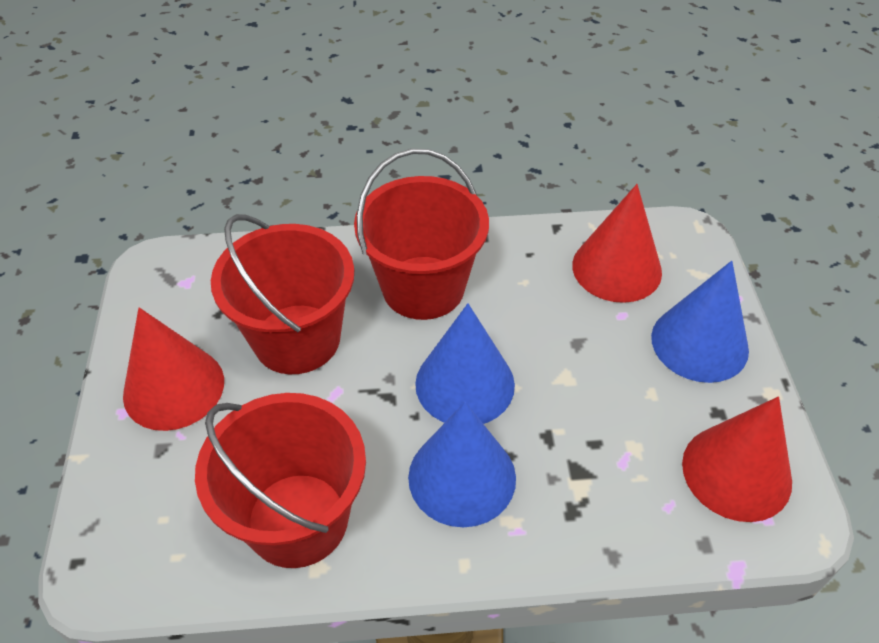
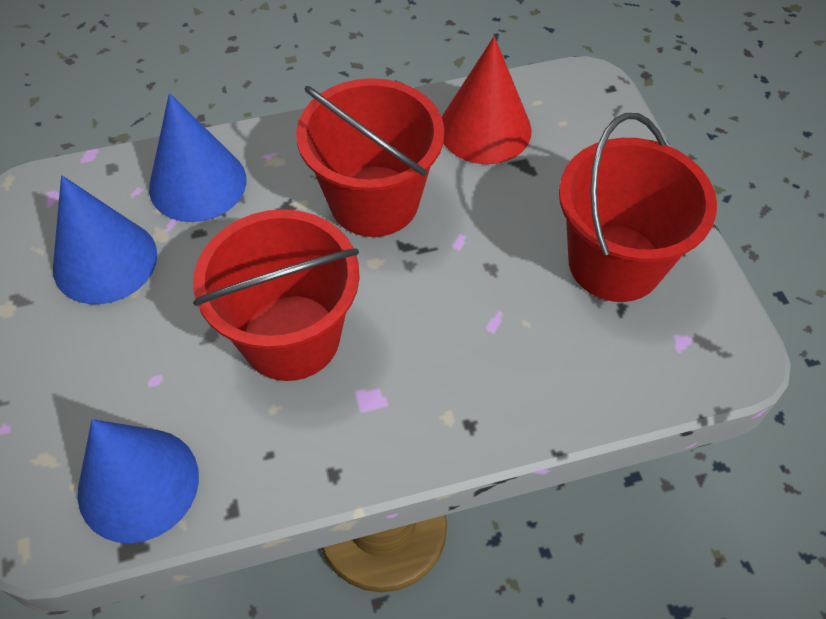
red cone: [123,307,224,431] [572,184,662,303] [682,396,792,522] = 3 -> [442,36,532,164] = 1

